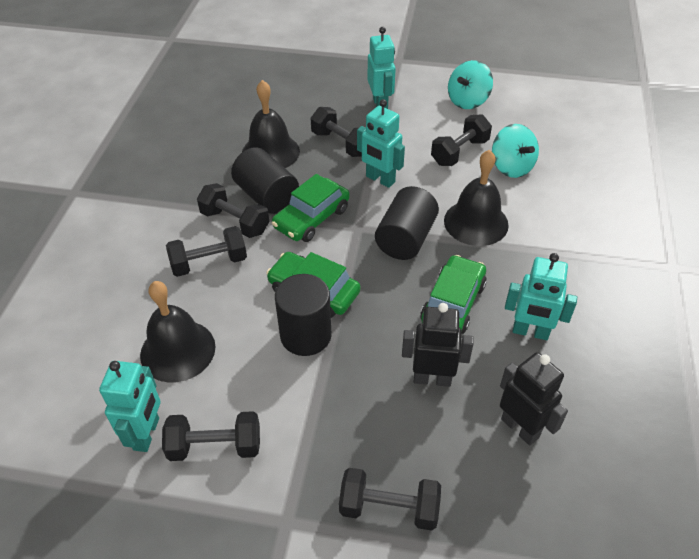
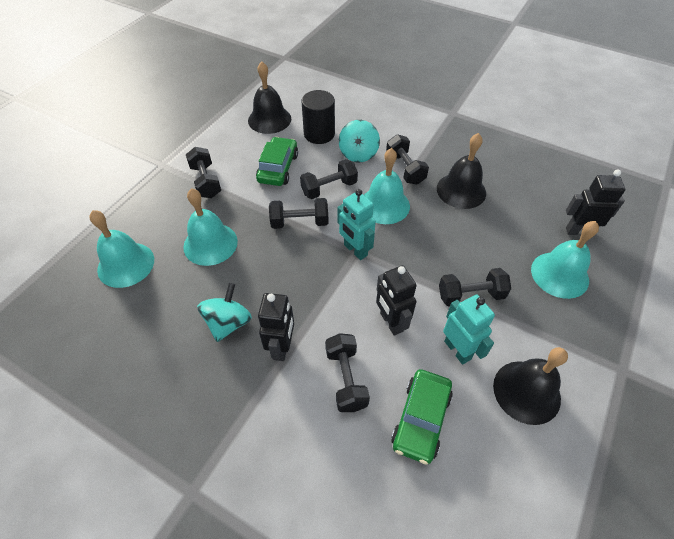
black cylinder: [231,147,299,214] [275,274,332,356] [375,186,439,260] = 3 -> [302,90,335,144] = 1
black robot: [402,303,474,387] [500,352,568,446] = 2 -> [258,293,294,361] [376,265,417,336] [566,169,625,235] = 3
green car: [266,252,361,318] [272,174,350,242] [420,255,487,334] = 3 -> [256,137,298,186] [391,369,453,465] = 2
turquoise bell: none = 0 -> [90,210,154,288] [183,188,238,266] [364,148,410,224] [531,221,599,299] = 4
turquoise robot: [99,361,161,452] [357,99,405,188] [367,27,396,109] [505,253,577,340] = 4 -> [337,189,376,260] [443,295,495,365] = 2

